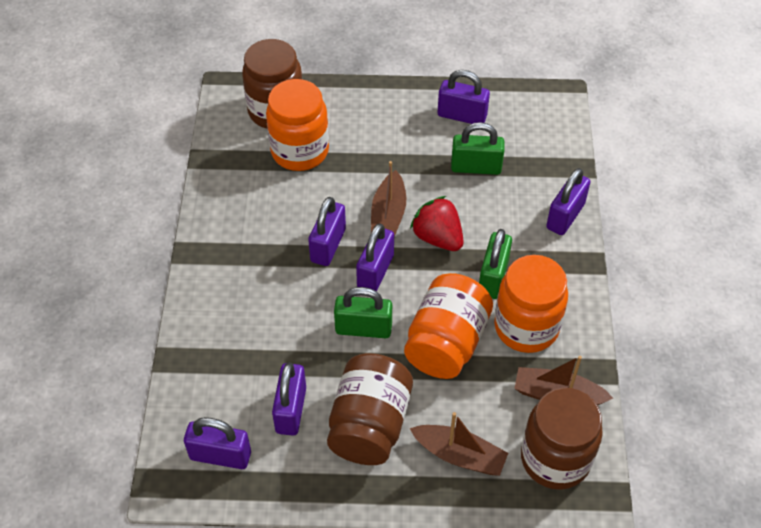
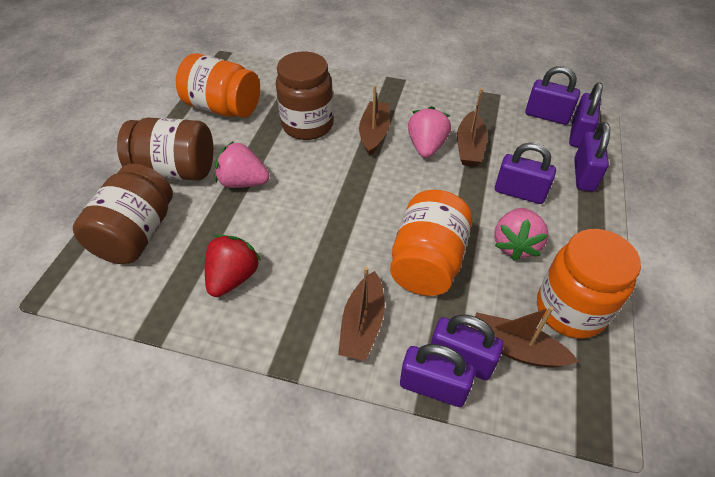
brown boat: [371,161,406,237] [410,412,508,476] [514,356,613,405] = 3 -> [338,267,385,361] [359,85,390,156] [457,88,488,166] [471,306,579,368] = 4
green padlock: [334,287,392,338] [451,122,505,175] [479,229,512,299] = 3 -> none = 0
pink strawberry: none = 0 -> [215,141,270,188] [408,106,451,158] [494,208,548,261] = 3

